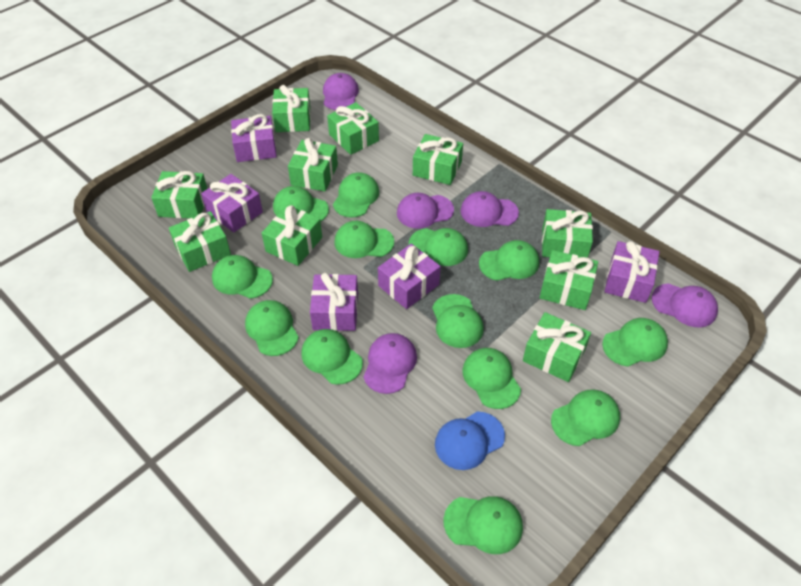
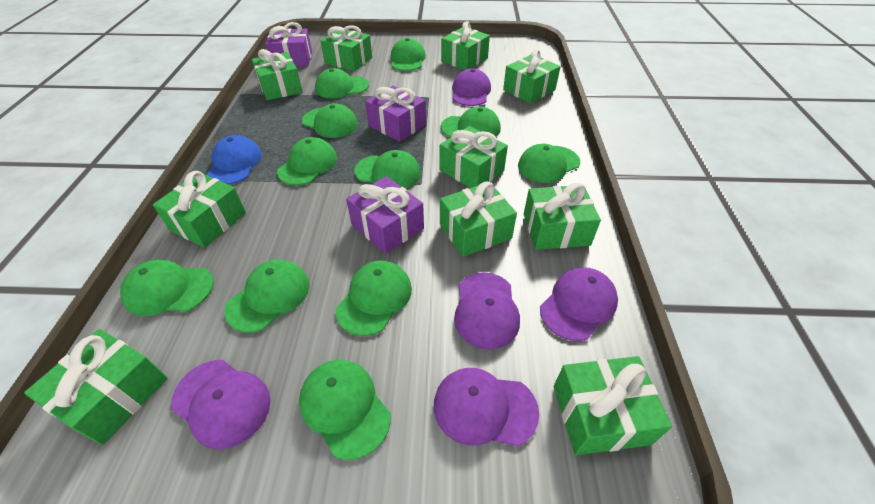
green cap: [212,255,273,299] [245,300,299,356] [273,186,329,222] [301,329,363,385] [333,172,379,218] [334,221,394,258] [409,228,468,266] [432,294,484,348] [443,496,523,554] [462,348,521,409] [479,240,539,281] [551,389,620,446] [602,318,668,367] = 13 -> [120,260,214,316] [224,260,310,333] [277,137,337,186] [299,360,391,460] [302,104,358,138] [315,68,369,98] [336,261,412,336] [354,150,421,188] [391,38,426,71] [441,106,501,138] [518,144,580,183] = 11
purple gift: [201,174,263,233] [231,114,277,162] [310,273,358,331] [378,244,441,309] [604,241,659,303] = 5 -> [265,22,312,66] [346,176,424,254] [365,86,426,142] = 3

